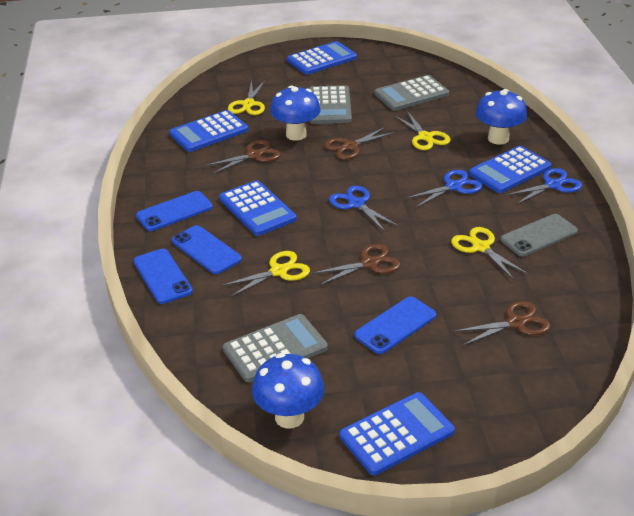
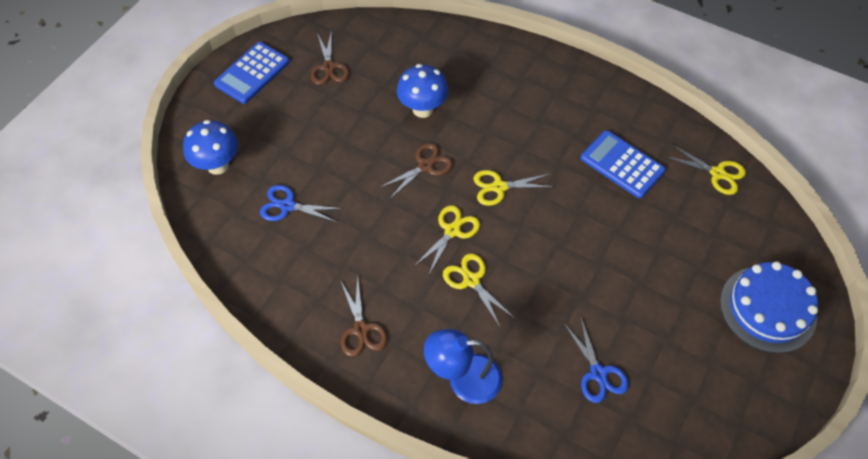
blue cake: none = 0 -> [720,262,818,353] = 1
blue calculator: [169,110,248,152] [219,180,297,236] [287,41,357,75] [339,392,455,475] [469,146,551,193] = 5 -> [214,42,290,104] [581,130,666,198] = 2
blue lamp: none = 0 -> [424,329,503,404] = 1
blue mushroom: [252,353,324,429] [270,86,321,140] [476,89,527,145] = 3 -> [183,120,238,175] [397,64,449,118] = 2
blue phone: [133,249,193,304] [136,191,213,231] [172,225,242,274] [354,296,436,354] = 4 -> none = 0
blue scissors: [329,186,399,232] [405,170,482,207] [505,168,582,205] = 3 -> [260,185,343,222] [564,318,629,403] = 2
brown scissors: [204,140,281,174] [311,244,401,286] [324,127,396,160] [454,301,550,345] = 4 -> [311,30,349,85] [340,277,388,357] [379,143,453,198] = 3
grey calculator: [223,314,328,382] [309,85,352,124] [374,75,449,111] = 3 -> none = 0
grey phone: [501,214,578,256] = 1 -> none = 0

